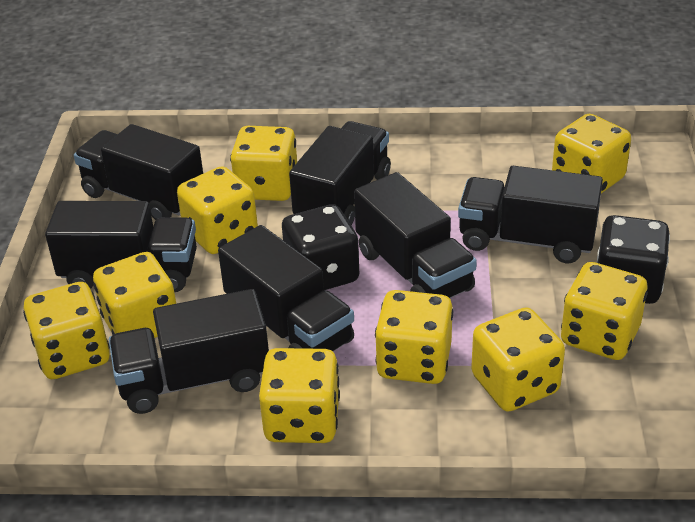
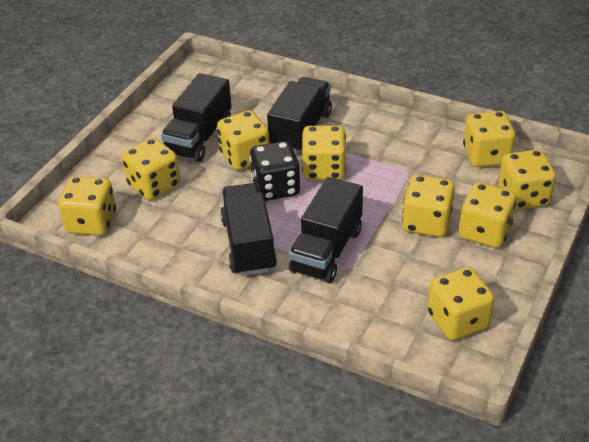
black dice: [282,204,359,290] [597,215,670,304] = 2 -> [250,141,301,201] = 1
black truck: [45,201,197,292] [74,124,203,220] [109,289,269,414] [218,225,354,351] [289,121,391,225] [354,172,477,298] [458,166,603,263] = 7 -> [161,73,231,162] [220,183,277,276] [267,77,332,153] [289,177,363,283] = 4

